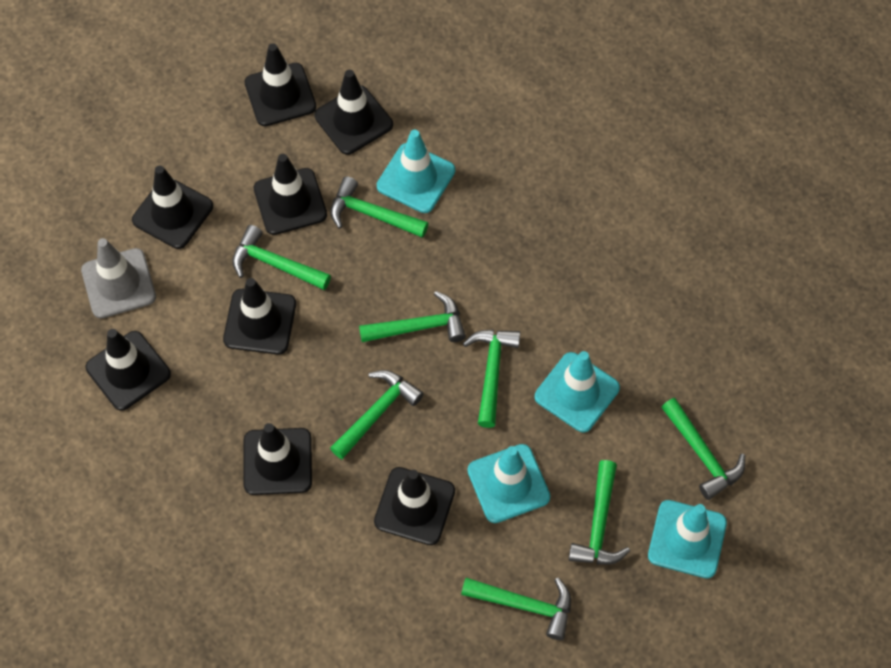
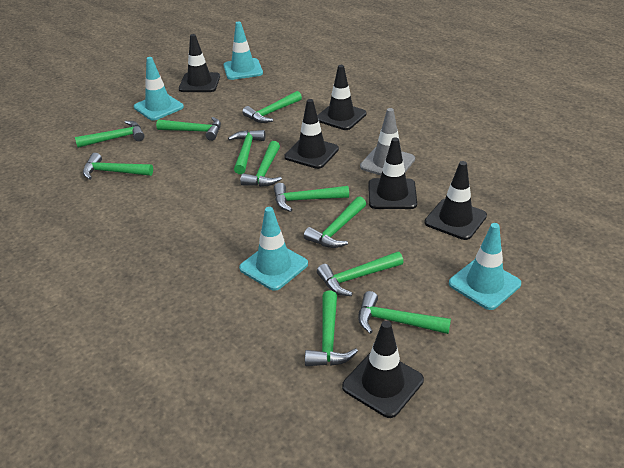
black traffic cone: [86,329,171,411] [132,166,213,249] [223,278,296,355] [243,423,312,495] [245,43,316,126] [254,154,327,235] [314,70,393,155] [374,467,455,545] = 8 -> [179,34,220,92] [284,99,339,169] [317,65,367,130] [342,321,424,418] [368,137,417,209] [424,161,487,240] = 6
green hammer: [232,225,331,290] [330,176,429,238] [330,370,424,459] [359,291,466,342] [461,578,571,640] [463,330,520,428] [569,460,630,565] [661,398,745,500] = 8 -> [75,121,145,148] [83,153,153,180] [156,117,221,141] [228,130,265,174] [240,141,282,187] [242,91,302,123] [274,183,349,212] [304,196,366,248] [305,291,358,366] [317,252,403,296] [358,291,451,334] = 11

